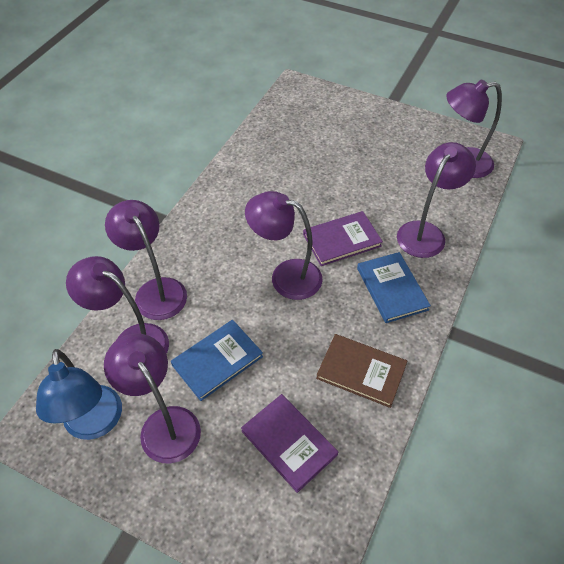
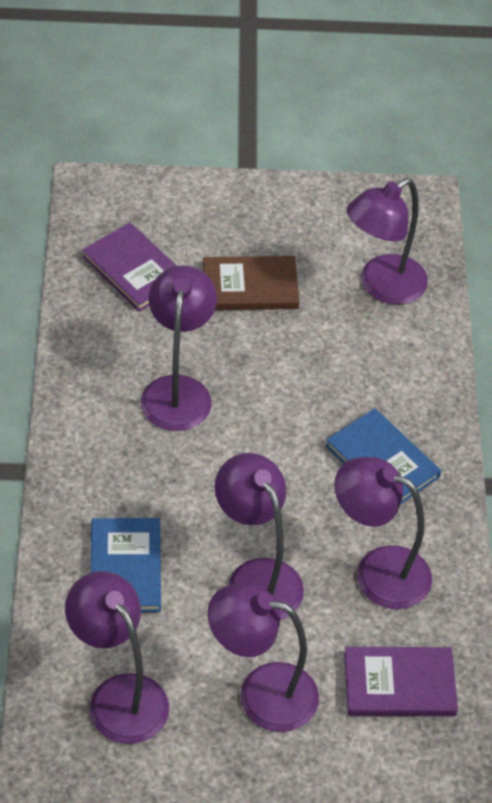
blue lamp: [36,349,122,440] = 1 -> none = 0

